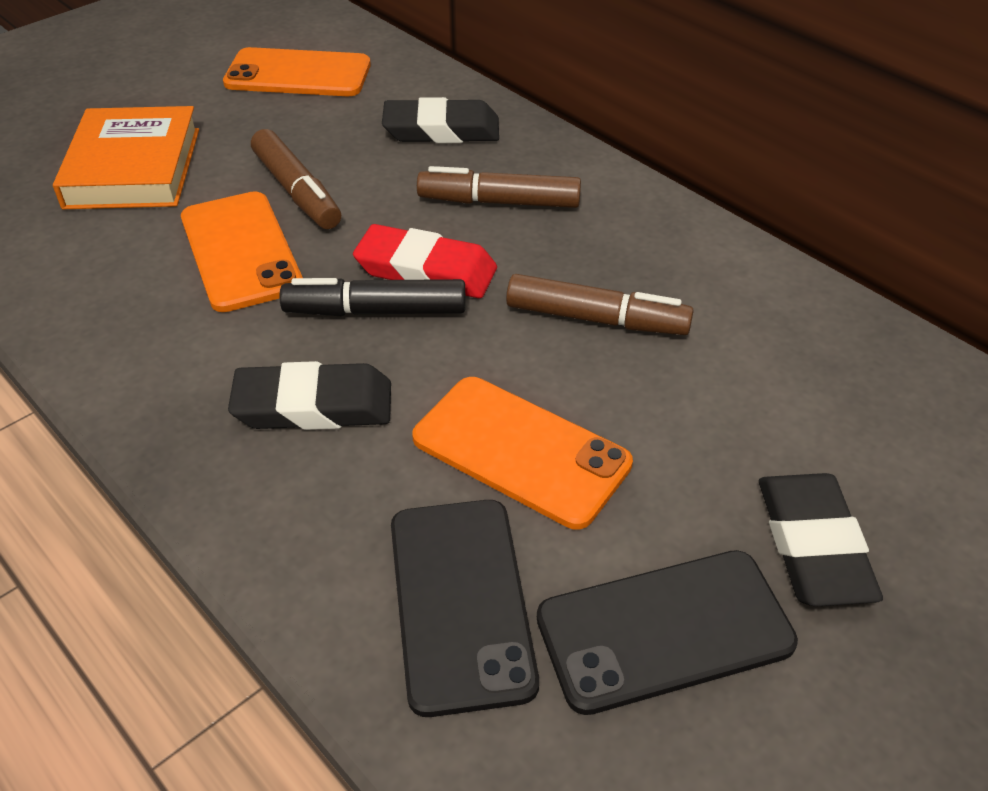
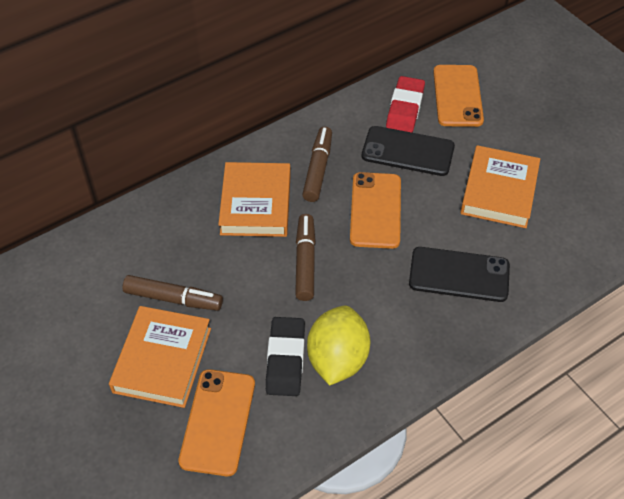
black eraser: [228,361,391,430] [382,97,499,143] [759,473,883,607] = 3 -> [266,317,305,396] = 1
black marker: [280,278,465,316] = 1 -> none = 0
orange book: [53,106,199,209] = 1 -> [109,306,211,408] [218,162,291,237] [460,145,540,228] = 3
yellow lemon: none = 0 -> [307,306,370,386] = 1

